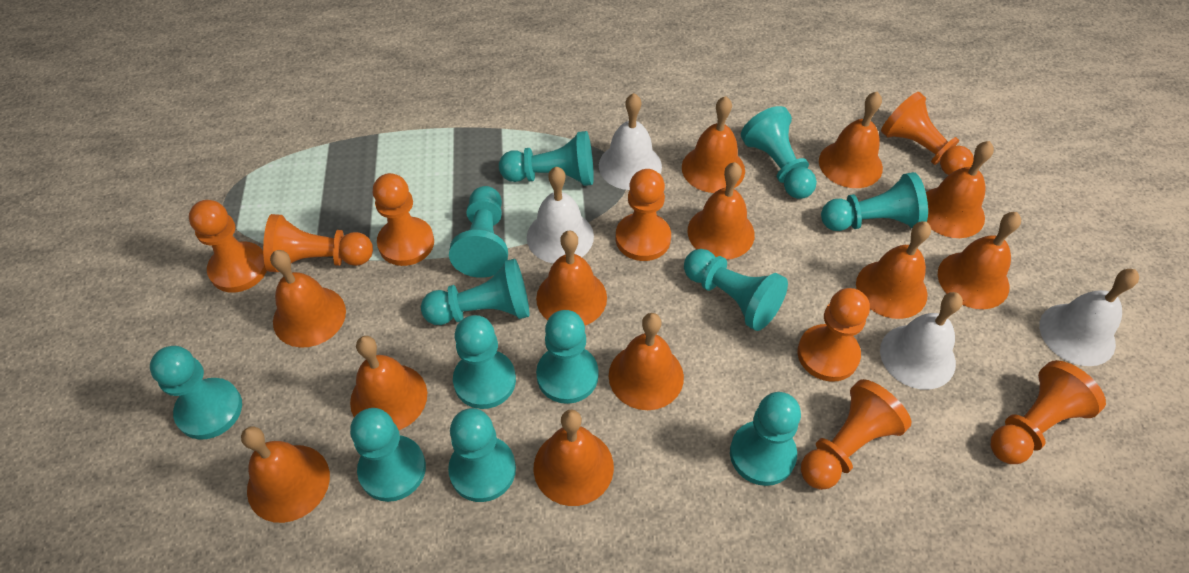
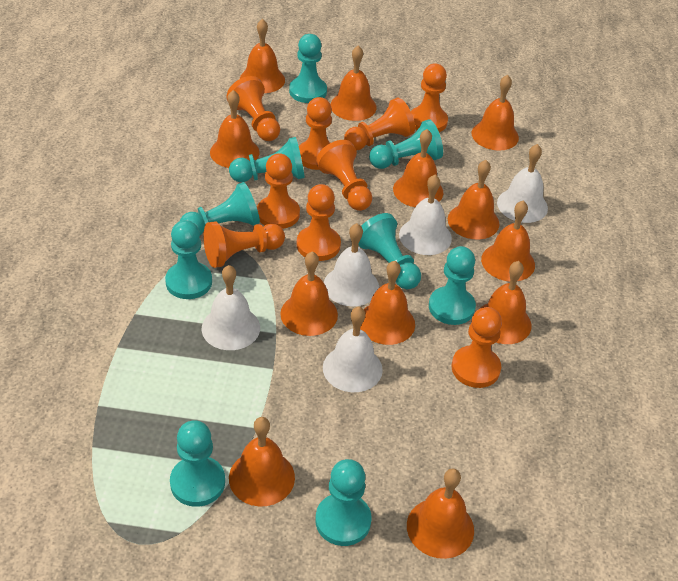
orange pawn: [189,200,267,293] [263,214,373,272] [373,173,434,266] [616,169,671,261] [798,288,870,382] [801,379,911,490] [881,92,974,175] [991,360,1106,464] = 8 -> [203,221,285,268] [227,76,280,141] [257,153,300,229] [297,184,341,261] [299,97,332,170] [316,140,372,211] [344,98,415,150] [411,63,448,132] [451,307,502,388] = 9
turquoise pawn: [150,346,242,440] [350,408,426,502] [421,259,529,325] [448,408,516,502] [449,186,508,278] [453,315,516,409] [499,131,594,186] [536,310,598,404] [684,249,788,331] [730,392,801,486] [741,106,817,199] [821,172,928,231] = 12 -> [165,220,212,299] [170,420,225,507] [180,182,260,235] [229,137,305,182] [289,34,327,103] [315,459,372,546] [358,213,421,289] [369,119,443,169] [429,246,476,325] = 9
white bell: [527,166,594,264] [599,93,662,190] [880,292,963,390] [1039,269,1139,366] = 4 -> [202,265,260,350] [323,307,383,392] [324,223,379,306] [399,175,452,255] [497,144,548,223] = 5

